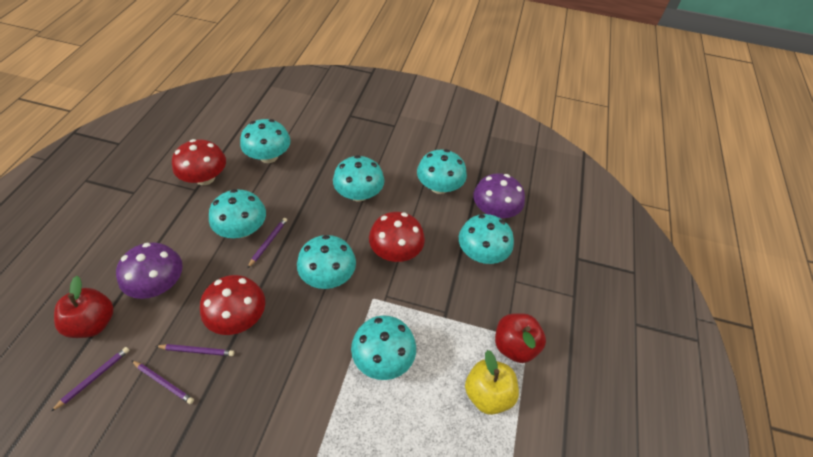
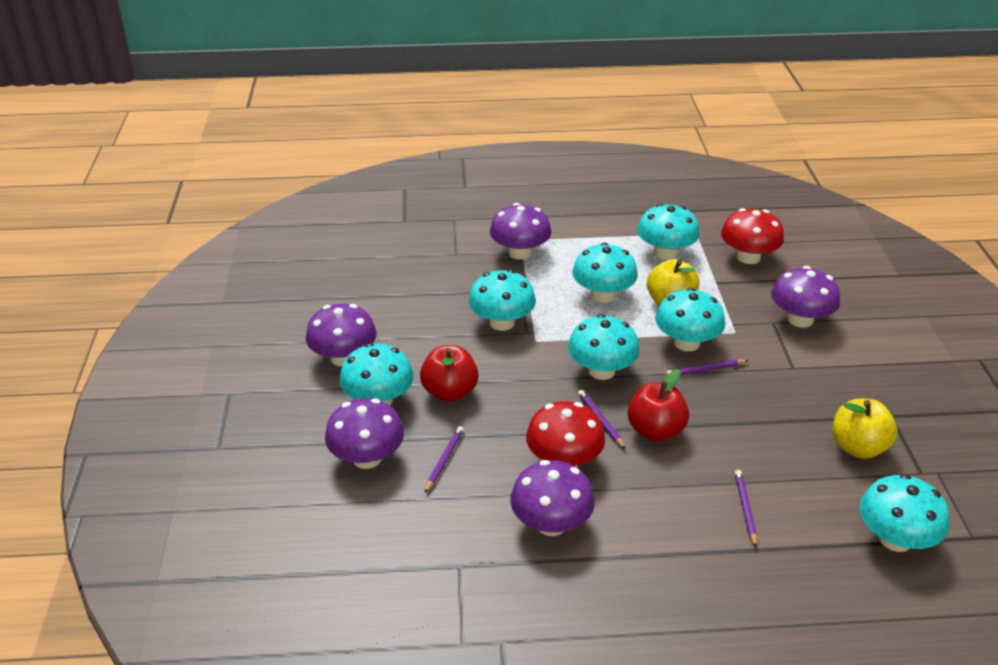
purple mushroom: [116,242,183,299] [473,173,525,218] = 2 -> [306,304,377,367] [325,398,404,469] [490,203,551,260] [510,460,595,536] [771,266,840,328] = 5
red mushroom: [172,139,226,185] [200,275,265,335] [369,212,425,262] = 3 -> [526,401,605,468] [721,208,784,264] = 2
yellow apple: [465,350,519,415] = 1 -> [647,259,700,306] [833,399,898,459] = 2

